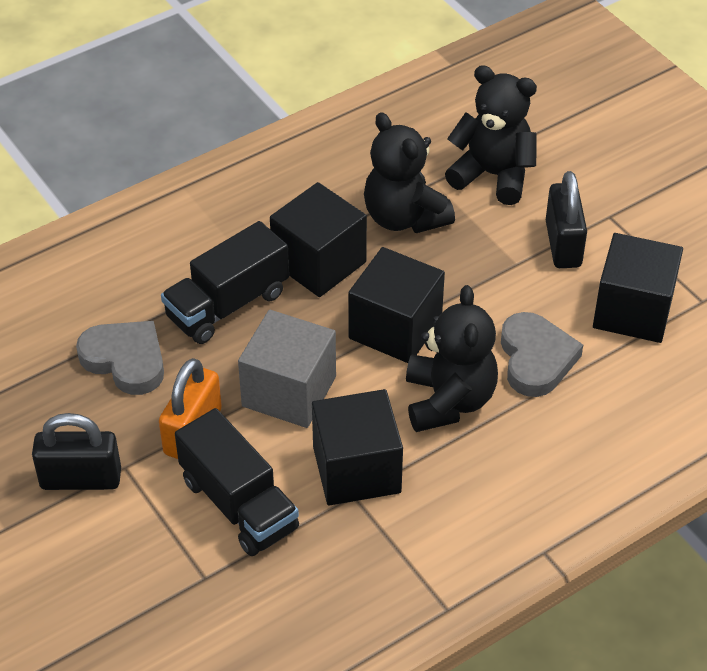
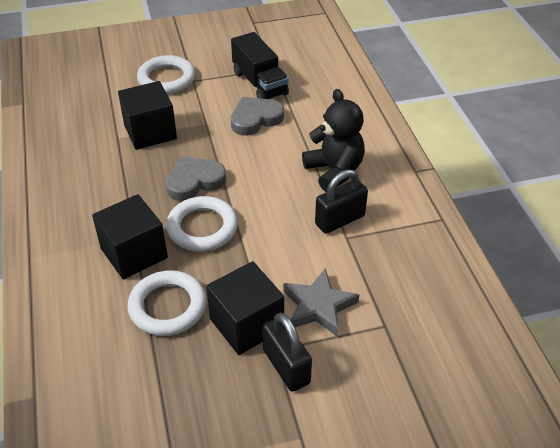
black cube: [270,182,367,297] [312,389,403,506] [348,247,445,363] [593,233,683,343] = 4 -> [92,194,168,280] [118,81,177,150] [206,261,284,355] = 3
black teddy bear: [364,112,455,233] [406,285,498,432] [445,65,537,205] = 3 -> [302,89,365,192] = 1
black truck: [161,221,289,344] [175,408,299,556] = 2 -> [231,32,289,99] = 1
grey cube: [238,310,336,428] = 1 -> none = 0
grey star: none = 0 -> [283,268,359,337] = 1
orange padlock: [159,358,222,459] = 1 -> none = 0
white ring: none = 0 -> [127,270,206,336] [137,55,195,94] [166,196,238,251] = 3

